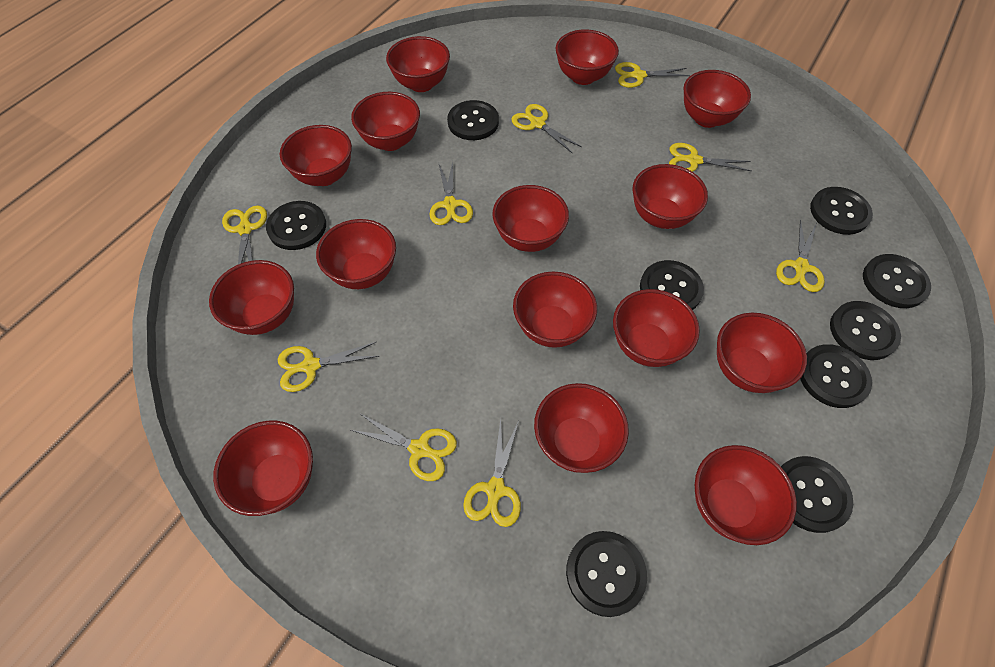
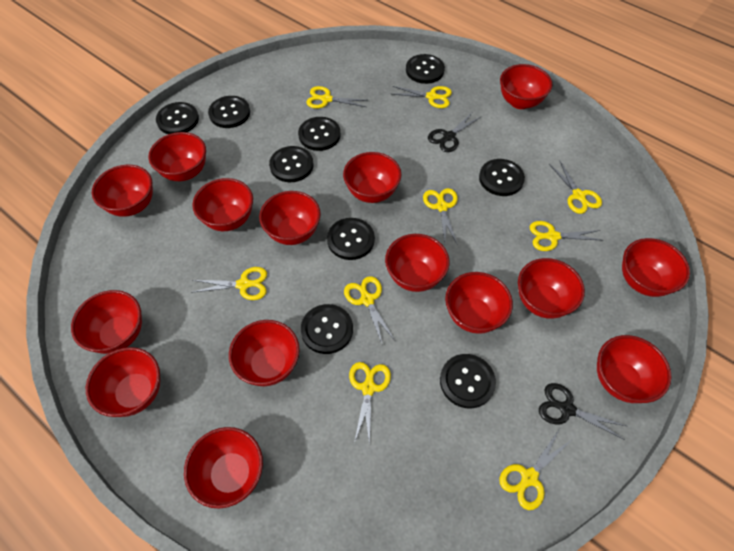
black scissors: none = 0 -> [428,113,482,152] [539,383,626,440] = 2

